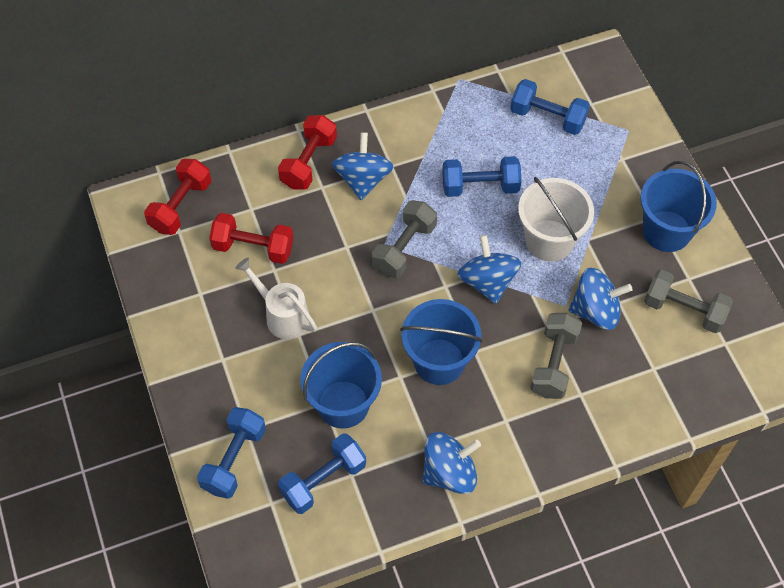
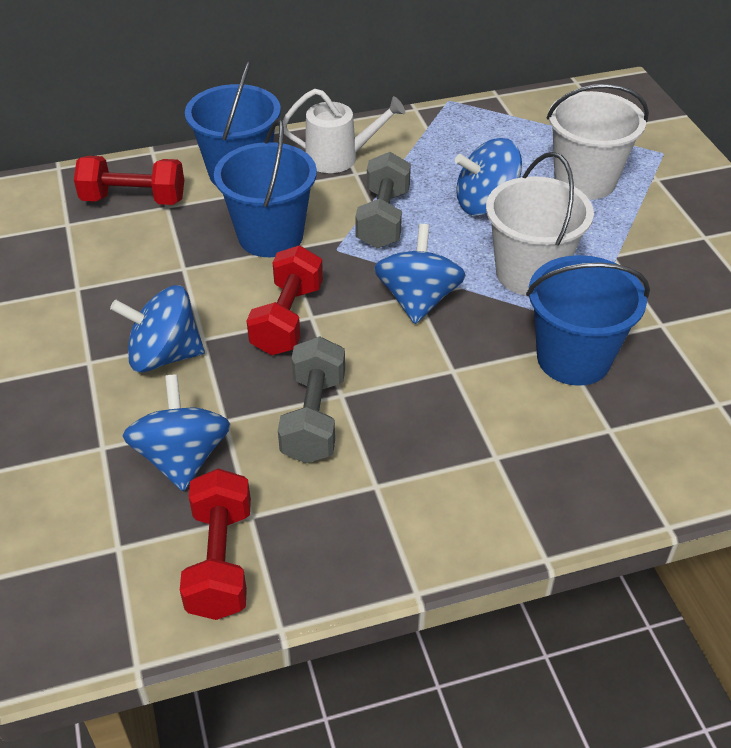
blue dumbbell: [197,407,266,499] [278,433,366,514] [442,156,522,197] [510,79,590,135] = 4 -> none = 0
grey dumbbell: [372,200,437,278] [530,313,582,399] [644,269,733,333] = 3 -> [278,336,345,463] [355,152,411,248] = 2
white bucket: [518,177,594,261] = 1 -> [486,152,594,296] [547,84,649,200] = 2

